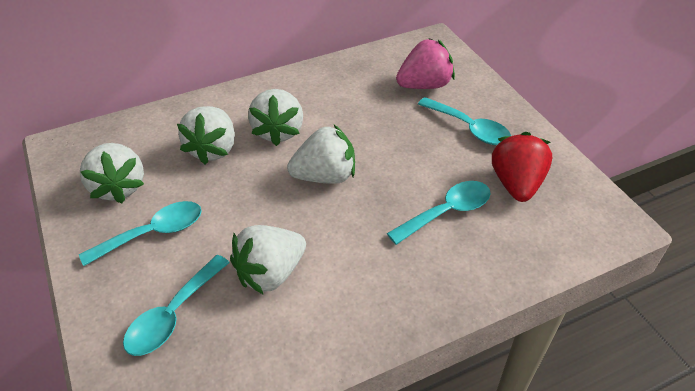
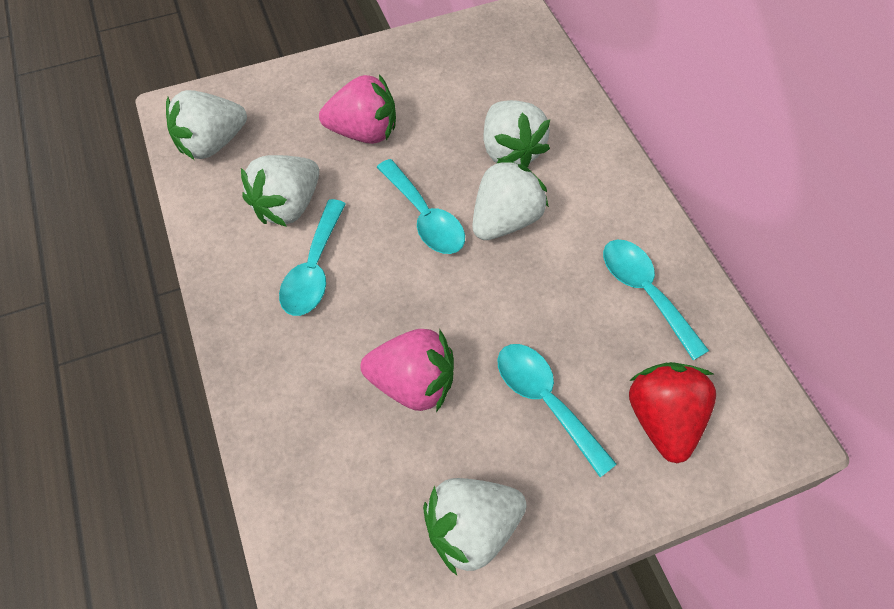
pink strawberry: [396,38,455,89] = 1 -> [319,74,396,144] [360,329,454,412] = 2

